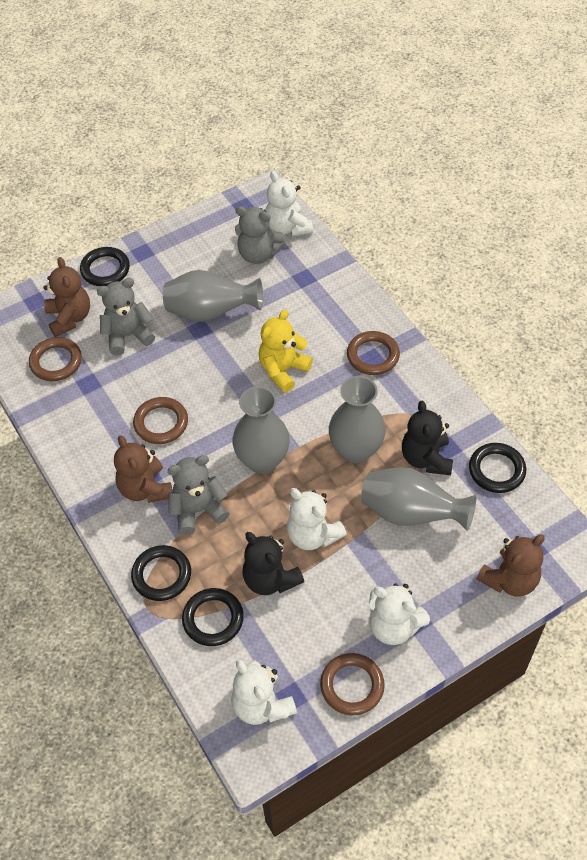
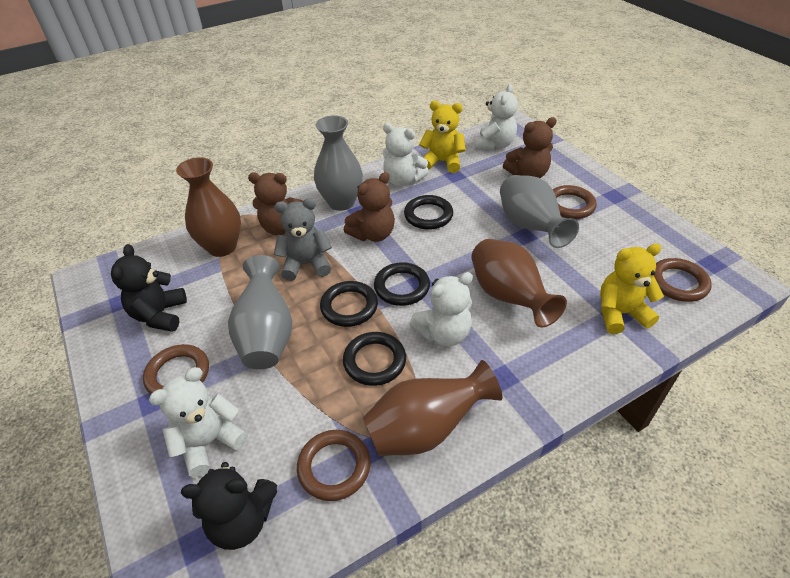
brown vase: none = 0 -> [176,157,241,257] [363,360,502,456] [472,239,567,327] = 3
grey teddy bear: [97,278,155,356] [167,455,229,535] [235,206,285,264] = 3 -> [274,198,332,281] = 1
grey vase: [163,270,263,322] [232,386,290,474] [329,376,386,463] [361,467,476,531] = 4 -> [228,255,293,369] [314,115,363,211] [500,175,579,248] = 3
yellow teddy bear: [259,309,313,392] = 1 -> [419,101,466,173] [600,244,664,334] = 2

